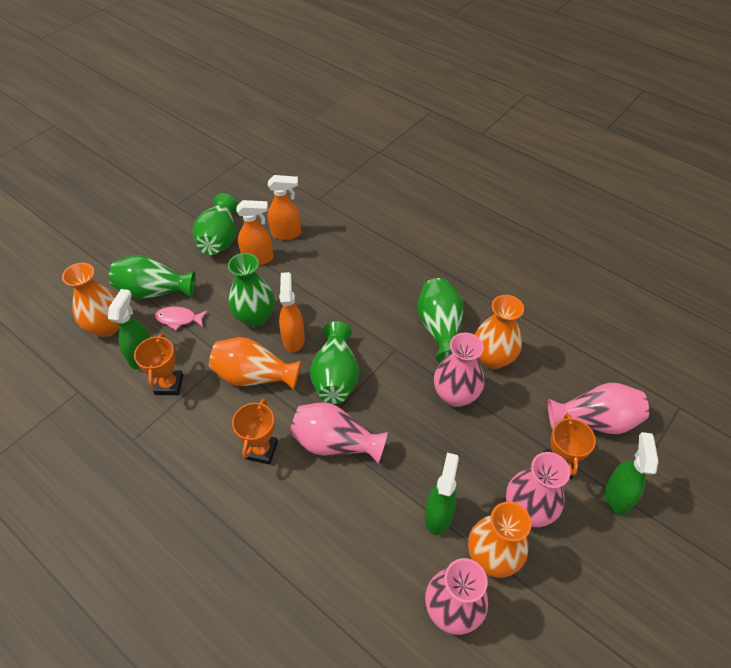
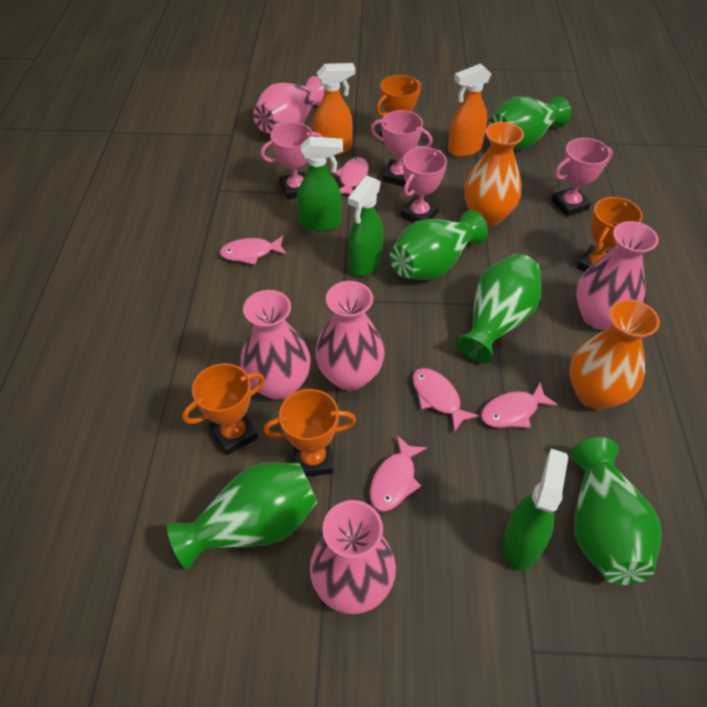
orange spray bottle: [236,200,274,265] [268,175,301,240] [279,272,305,352] = 3 -> [313,63,355,155] [448,63,491,157] = 2
orange trophy: [134,334,183,395] [232,399,278,465] [544,413,596,479] = 3 -> [182,363,265,455] [263,389,356,477] [376,75,422,138] [577,197,643,272] = 4
orange vase: [62,263,119,337] [209,337,301,390] [468,502,531,578] [475,295,524,369] = 4 -> [464,122,524,226] [569,299,660,410] = 2
pink fish: [155,307,208,330] = 1 -> [220,236,287,265] [334,157,369,195] [370,436,427,511] [412,368,479,432] [481,382,558,428] = 5
pink trophy: none = 0 -> [261,122,323,200] [371,110,433,186] [401,147,447,223] [552,138,613,217] = 4

